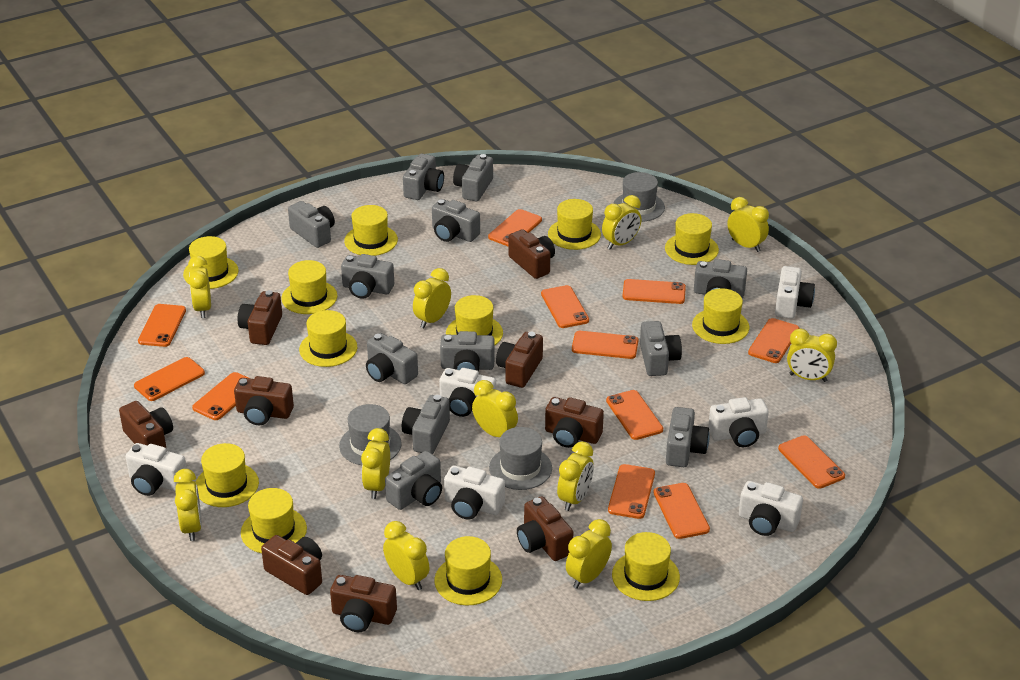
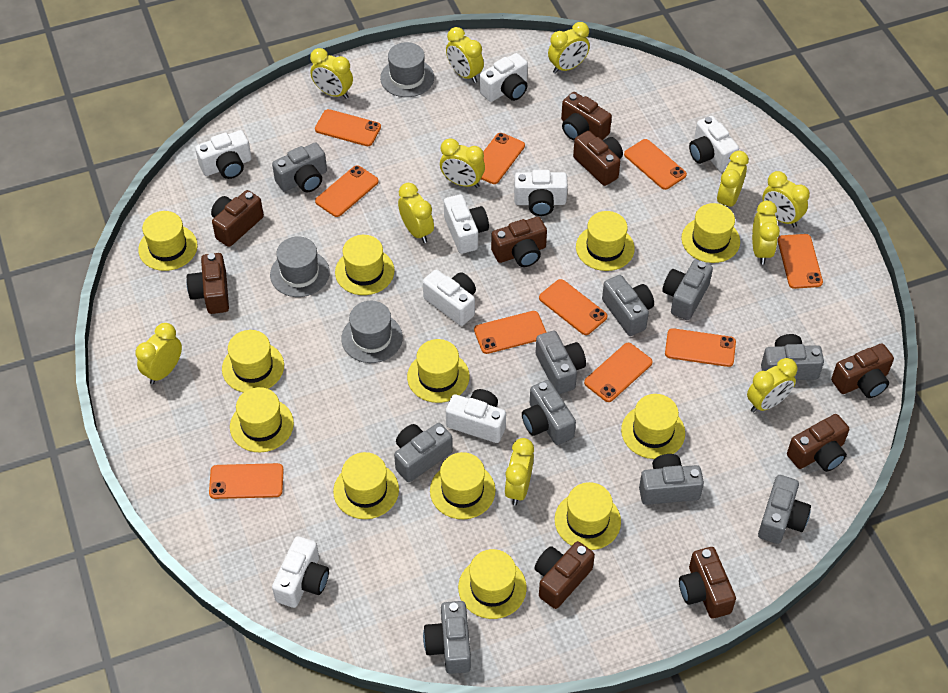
grey camera: [288,201,335,248] [341,254,394,299] [366,333,418,384] [385,451,442,510] [402,395,450,454] [403,154,444,200] [432,199,480,242] [440,331,495,372] [453,154,493,201] [640,321,682,376] [666,407,710,467] [694,259,747,298] = 12 -> [272,143,327,192] [394,423,453,482] [423,601,471,674] [522,380,576,445] [536,331,586,394] [602,275,654,336] [639,454,704,505] [662,259,713,320] [758,475,811,544] [761,334,824,380] = 10
orange phone: [134,357,205,401] [138,304,186,347] [192,372,251,420] [488,209,542,247] [541,285,589,328] [572,331,638,359] [606,390,663,440] [608,464,655,519] [622,279,686,304] [653,483,710,539] [748,318,799,363] [778,435,845,489] = 12 -> [209,463,284,499] [315,109,381,146] [315,165,379,217] [474,311,547,354] [481,133,525,184] [539,279,608,335] [584,343,653,402] [624,139,687,190] [665,328,736,367] [778,234,823,289] = 10
white camera: [126,443,187,496] [439,368,496,417] [444,465,505,519] [708,397,769,447] [739,481,803,536] [775,266,815,319] = 6 -> [195,130,252,179] [272,536,329,608] [423,269,476,326] [444,194,489,254] [446,389,506,443] [480,53,528,102] [514,170,568,216] [689,116,739,172] = 8

